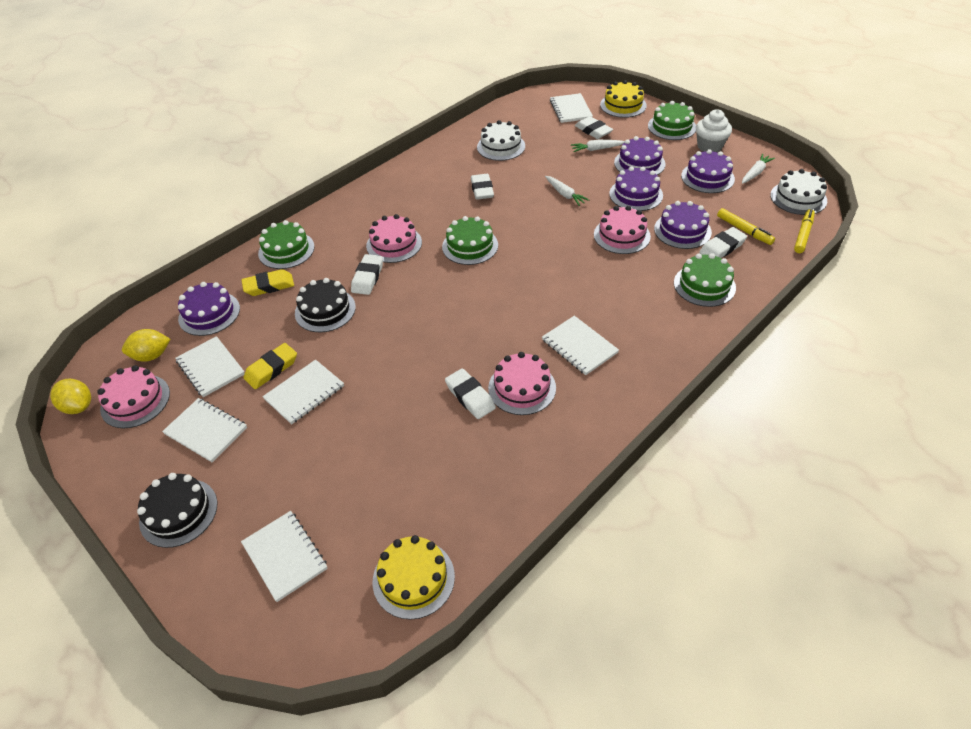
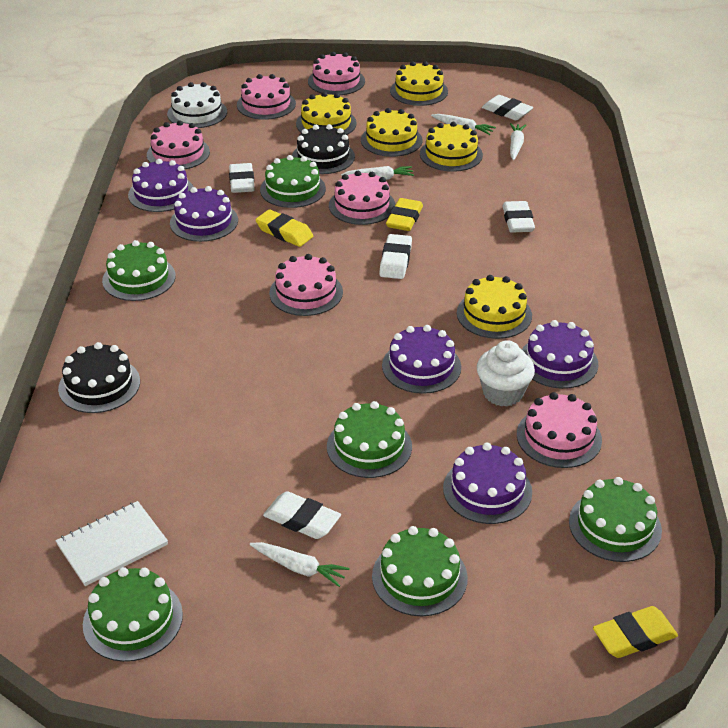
green cake: [258,220,315,269] [442,216,498,265] [648,101,696,140] [674,253,736,307] = 4 -> [83,567,183,662] [102,240,176,301] [260,155,326,208] [327,401,412,478] [372,526,468,616] [569,477,662,562] = 6
pink cake: [97,365,170,428] [366,214,422,263] [488,352,556,415] [594,206,651,254] = 4 -> [147,120,210,169] [237,74,296,120] [269,254,343,316] [308,52,365,95] [329,171,395,225] [517,392,602,468] = 6
white cake: [477,120,525,161] [770,169,827,215] = 2 -> [167,82,227,128] = 1
white carrot: [545,176,589,206] [571,140,625,152] [742,154,775,184] = 3 -> [250,542,350,587] [341,166,414,180] [431,114,496,135] [510,123,526,160] = 4
white notebook: [162,398,247,462] [175,336,245,397] [241,511,328,602] [263,360,344,425] [542,316,619,375] [550,93,593,123] = 6 -> [56,501,168,586] = 1
yellow cake: [373,535,455,620] [600,80,647,118] = 2 -> [296,92,357,135] [361,108,423,157] [390,61,448,106] [420,122,483,172] [457,275,532,339] = 5
yellow eraser: [242,269,294,296] [244,343,297,389] = 2 -> [255,209,313,247] [386,198,423,231] [593,606,678,658] = 3
yellow lemon: [50,379,91,414] [122,329,170,362] = 2 -> none = 0
yellow marker: [717,208,775,245] [794,209,815,253] = 2 -> none = 0

